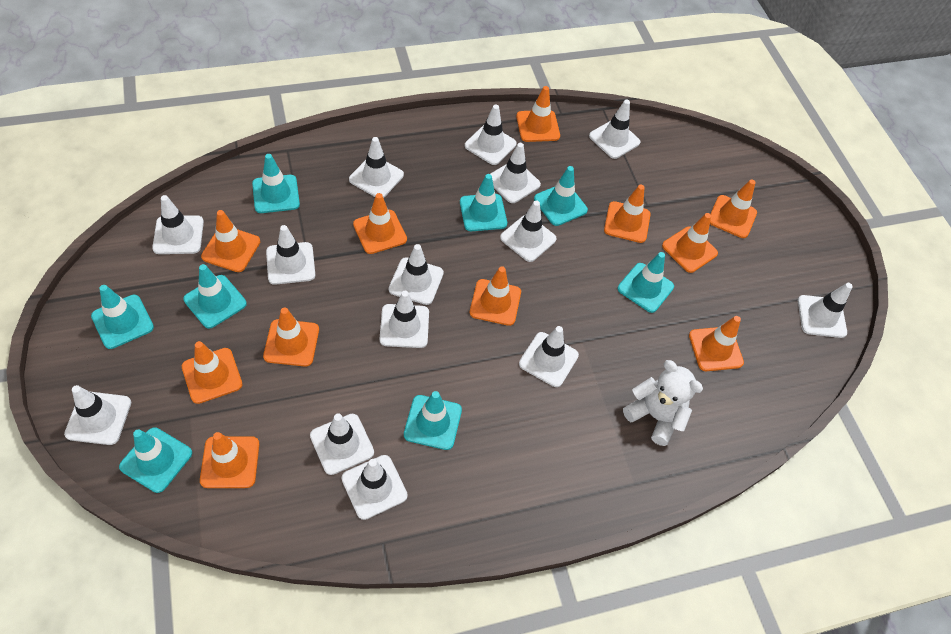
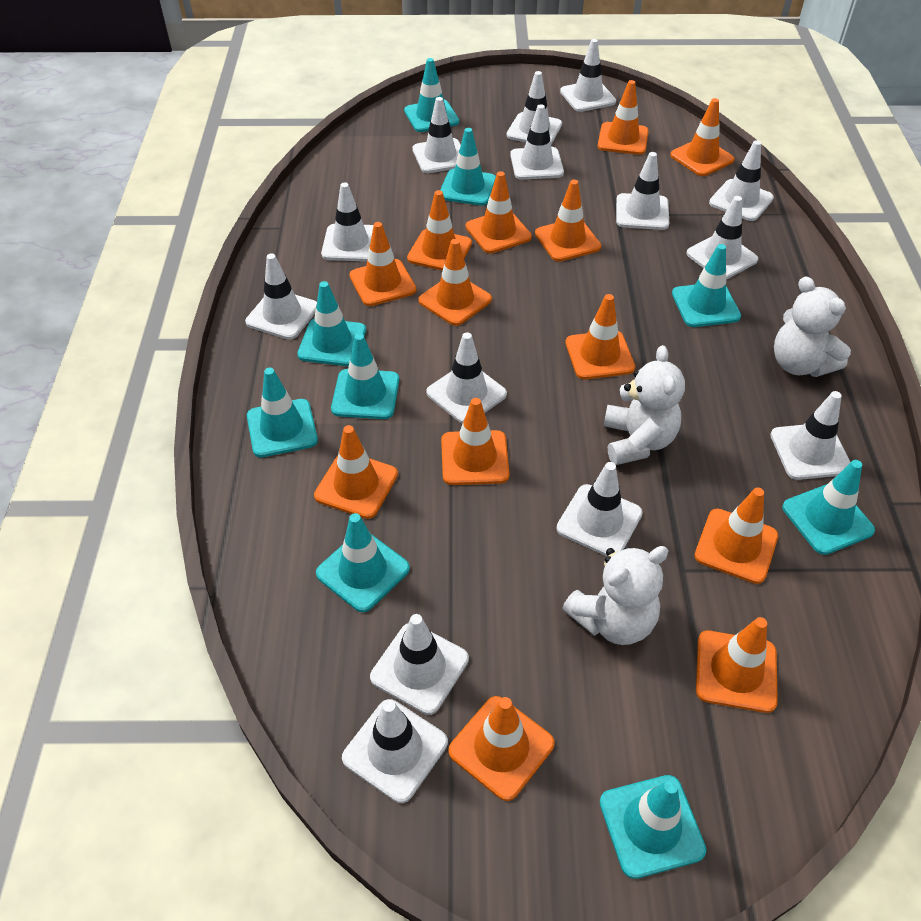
orange traffic cone: [182,341,242,404] [200,432,260,488] [201,210,260,272] [263,308,319,367] [353,193,407,254] [470,266,521,326] [516,86,560,142] [604,185,651,243] [662,213,718,273] [689,316,744,371] [710,179,757,238] = 11 -> [314,425,398,519] [349,222,417,306] [407,190,472,271] [418,239,492,326] [441,398,509,485] [448,696,555,801] [466,171,532,253] [535,180,601,262] [565,294,635,380] [598,80,649,155] [670,98,735,176] [694,487,778,584] [696,617,778,713] = 13
turquoise traffic cone: [91,285,154,349] [119,427,192,493] [183,264,247,329] [252,154,300,213] [404,391,462,450] [460,174,507,231] [534,166,588,226] [618,252,674,313] = 8 -> [247,368,318,457] [297,281,366,366] [316,513,410,612] [331,333,399,419] [404,58,459,132] [440,128,496,206] [600,775,706,879] [672,244,741,327] [782,460,875,555] = 9
white teddy bear: [623,360,703,446] = 1 -> [562,546,669,645] [603,345,685,465] [774,276,851,377] = 3

